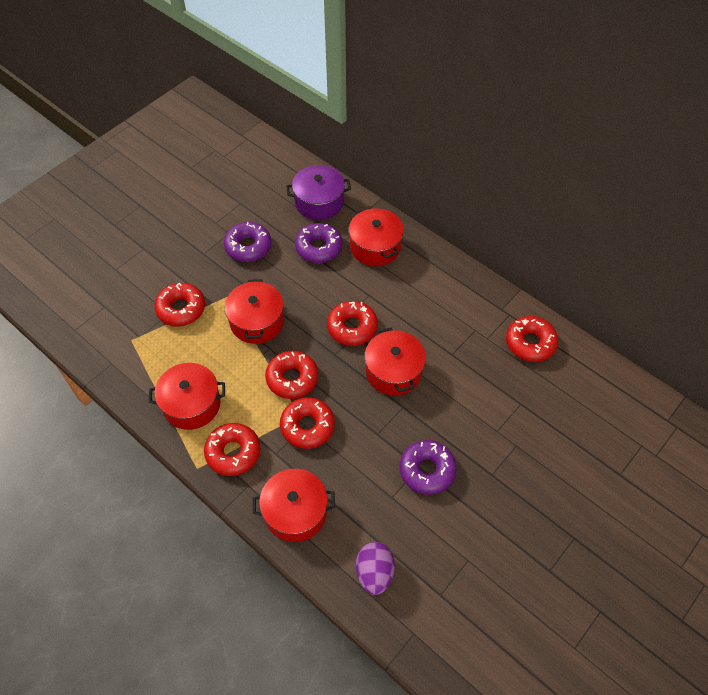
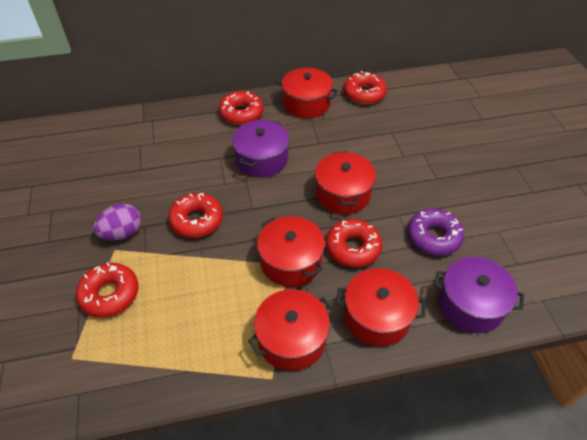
purple donut: [224,222,271,262] [295,223,343,263] [400,440,456,495] = 3 -> [408,209,464,256] = 1
purple pot: [286,165,351,220] = 1 -> [232,120,289,178] [434,257,524,333] = 2
red donut: [154,282,205,327] [204,423,260,476] [265,351,318,399] [280,397,335,449] [327,301,378,346] [506,316,558,362] = 6 -> [76,262,139,318] [168,193,223,238] [219,91,264,125] [326,219,382,268] [343,71,387,104] = 5

